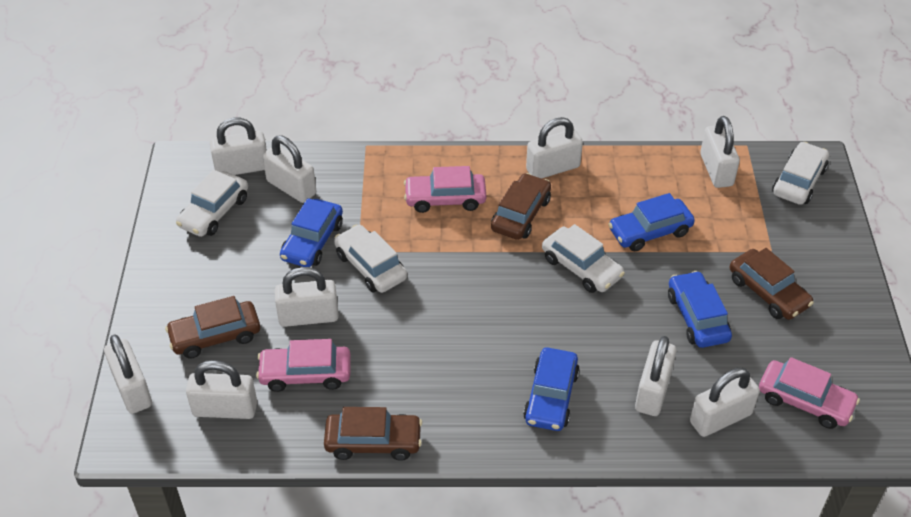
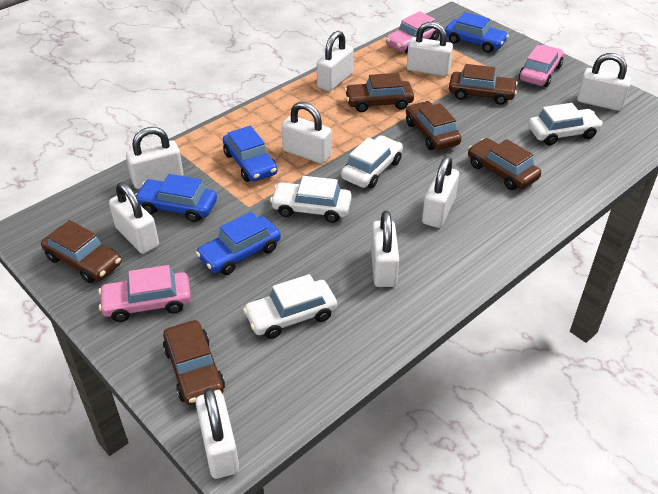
brown car: [165,296,260,359] [324,407,422,461] [491,173,551,240] [729,248,814,320] = 4 -> [41,220,121,283] [163,320,225,405] [345,73,414,112] [406,101,461,150] [449,64,518,105] [468,138,541,190] = 6

